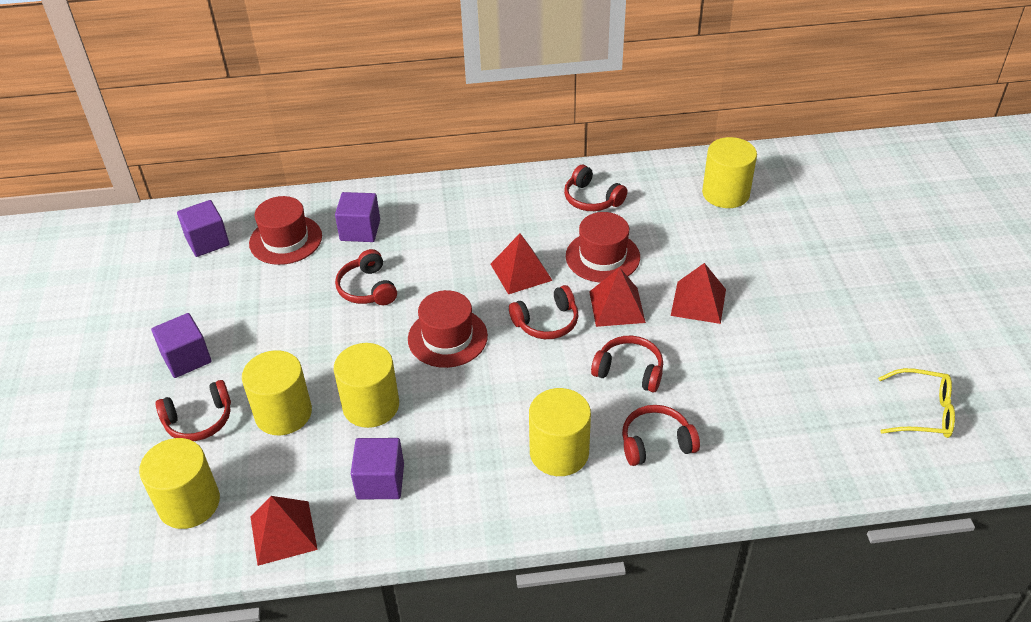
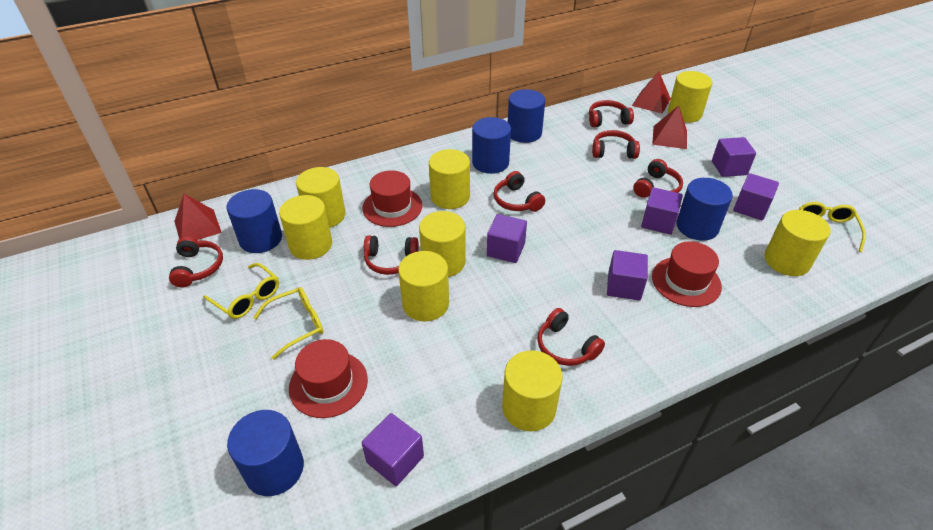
blue cylinder: none = 0 -> [226,189,282,253] [227,410,304,496] [472,117,511,174] [508,89,545,143] [677,178,733,241] = 5
purple cube: [151,313,211,378] [177,200,229,257] [335,192,380,242] [351,438,404,499] = 4 -> [362,413,424,486] [487,214,527,263] [607,250,648,301] [641,187,683,235] [712,137,756,177] [733,173,779,220] = 6
red headphones: [155,380,231,441] [335,249,397,305] [509,285,578,339] [564,165,627,211] [591,336,663,392] [622,405,700,466] = 6 -> [169,237,223,288] [364,235,419,275] [493,171,545,212] [537,308,605,366] [589,100,634,127] [592,130,640,159] [633,159,683,197] = 7
red pyramid: [250,496,318,566] [491,233,553,294] [589,268,646,327] [671,263,726,324] = 4 -> [174,194,222,240] [632,71,671,114] [652,105,687,149] = 3
yellow cylinder: [139,438,220,529] [242,350,312,436] [334,343,399,428] [529,388,591,476] [702,137,757,208] = 5 -> [279,195,332,260] [296,167,346,228] [398,251,449,321] [419,211,466,277] [429,149,470,209] [502,350,562,431] [668,71,712,123] [764,210,830,276] = 8
yellow glasses: [878,368,955,438] = 1 -> [203,263,279,319] [253,287,323,360] [799,202,866,252] = 3

